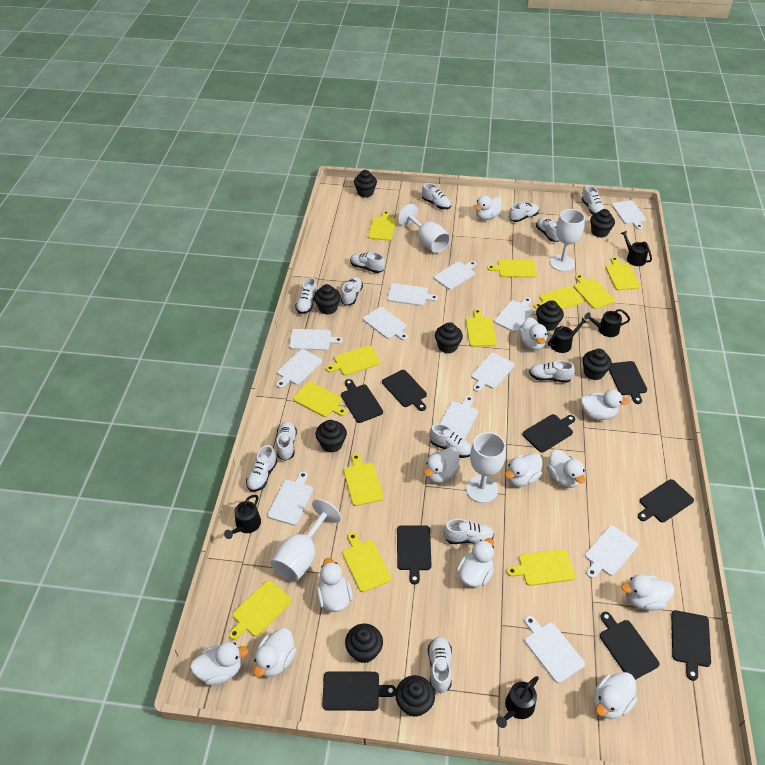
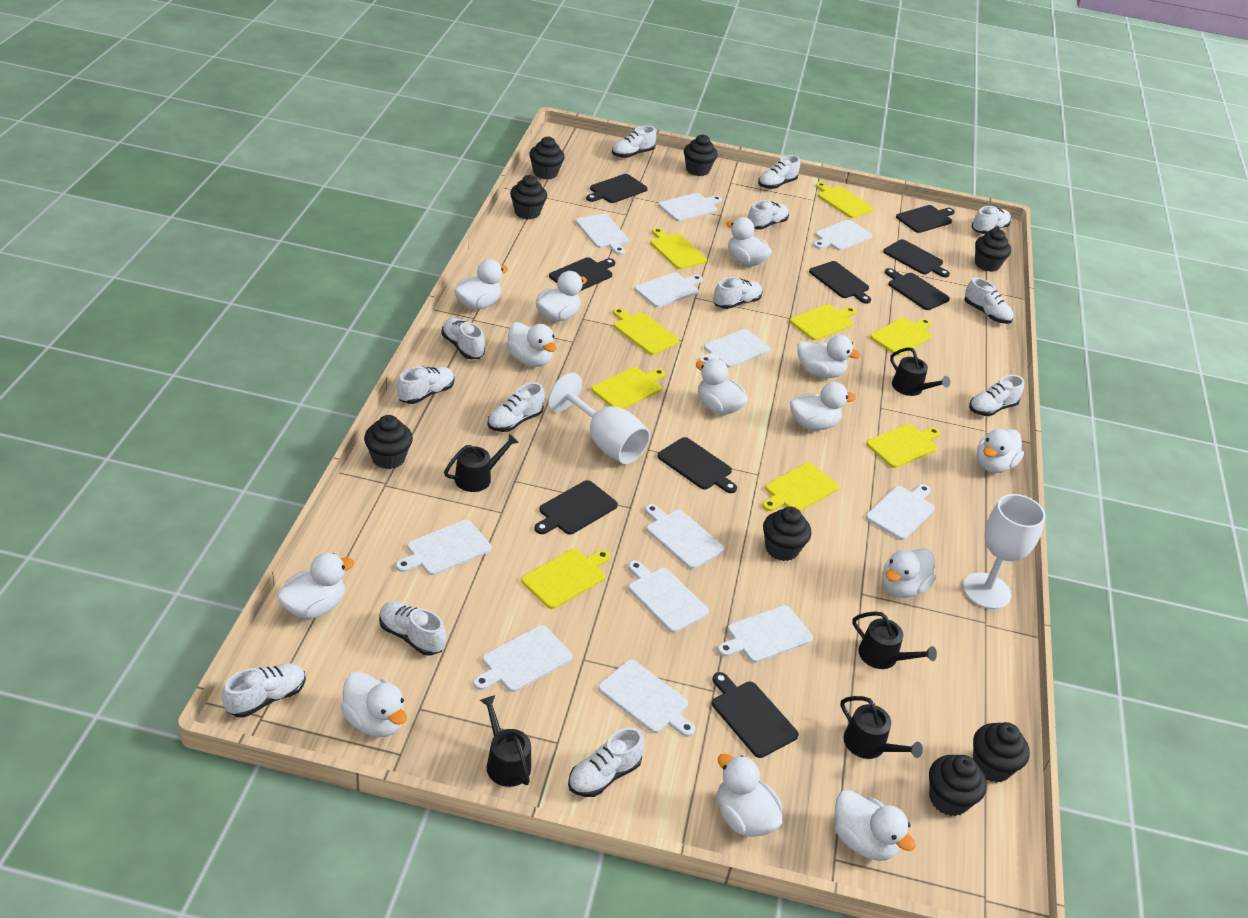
black cupcake: [314,284,341,315] [316,420,347,453] [345,624,383,663] [354,170,377,198] [395,675,435,717] [435,322,463,354] [536,300,564,331] [582,349,612,380] [590,209,615,238] = 9 -> [364,415,413,469] [510,175,547,219] [529,136,565,180] [684,134,718,176] [763,507,812,561] [929,755,987,816] [973,722,1030,783] [975,229,1011,272] = 8
white duck: [190,642,249,685] [254,628,296,677] [316,558,353,612] [424,447,460,483] [456,538,494,587] [474,195,502,220] [505,453,542,487] [519,317,547,350] [547,449,585,488] [580,389,629,420] [594,672,637,719] [621,574,674,611] = 12 -> [277,553,354,619] [340,671,407,737] [454,259,508,310] [507,322,557,367] [536,271,587,322] [696,358,748,415] [717,754,783,837] [726,217,772,266] [790,382,856,430] [797,335,861,378] [835,790,916,861] [882,548,936,598] [977,429,1024,473] = 13
white goblet: [270,499,341,582] [398,204,450,253] [466,432,506,503] [550,209,585,272] = 4 -> [548,373,650,464] [963,494,1046,609] = 2
yellow cutting board: [229,580,292,640] [293,382,347,417] [326,345,381,376] [343,532,391,592] [344,454,384,506] [368,211,396,241] [466,309,497,347] [487,259,536,278] [507,549,575,586] [534,286,584,310] [574,274,615,309] [605,257,640,290] = 12 -> [521,549,610,609] [591,367,665,409] [613,308,679,355] [650,228,707,269] [762,463,839,511] [790,304,856,340] [816,182,874,218] [866,424,940,468] [870,318,932,356] = 9

